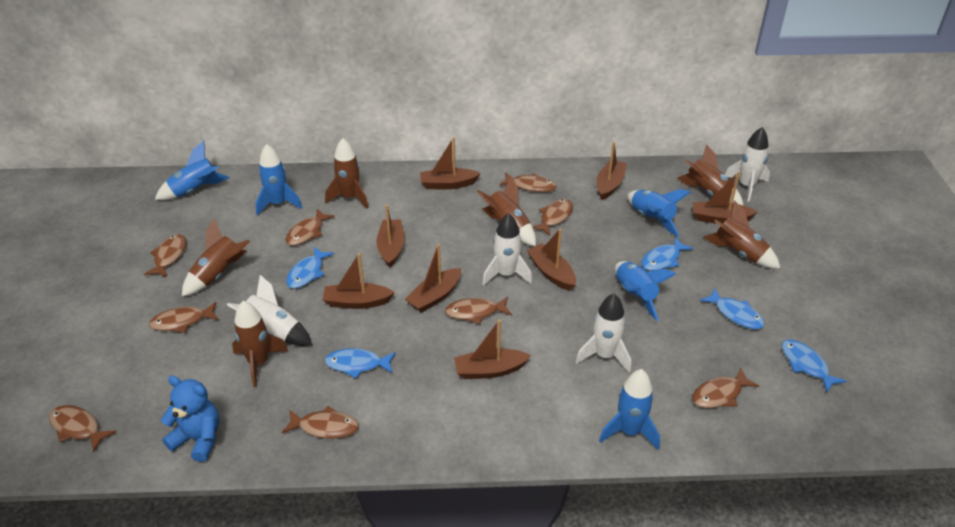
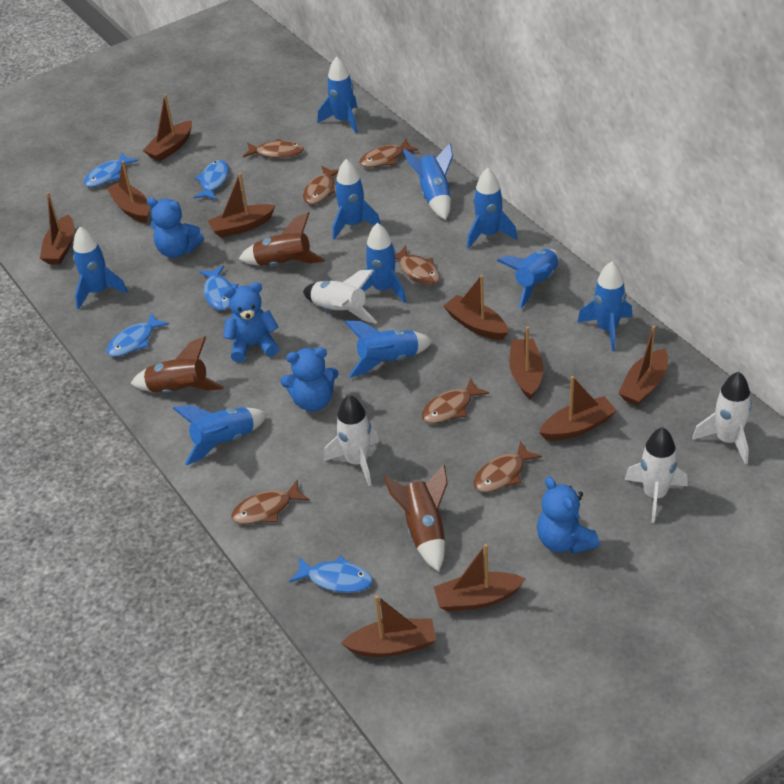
blue rocket: [155,141,229,200] [255,144,302,216] [599,369,660,450] [615,261,676,321] [627,189,691,237] = 5 -> [73,227,128,310] [173,405,268,465] [318,57,358,133] [333,159,381,240] [345,321,433,377] [361,223,406,303] [403,143,453,220] [467,168,517,249] [497,249,559,309] [577,261,632,351] = 10
blue teddy bear: [161,376,220,462] = 1 -> [147,197,204,258] [223,282,279,362] [280,347,339,411] [537,477,599,554] = 4
brown boat: [323,253,395,309] [376,205,404,268] [405,244,461,313] [420,137,481,189] [454,320,531,379] [527,229,576,291] [596,142,627,200] [692,172,757,224] = 8 -> [40,192,74,265] [107,161,149,223] [143,94,192,161] [208,173,276,238] [341,595,436,657] [434,544,525,612] [444,275,509,340] [509,327,543,399] [539,376,617,441] [618,326,668,406] = 10
brown fish: [49,405,117,452] [144,234,186,277] [149,302,219,333] [282,406,359,439] [285,209,335,246] [445,297,512,324] [500,172,556,192] [532,199,573,236] [692,367,759,408] = 9 -> [231,480,310,524] [243,139,304,158] [303,166,339,205] [359,139,418,168] [395,246,440,285] [422,378,489,423] [474,441,542,492] = 7
brown rocket: [182,218,250,296] [232,301,288,387] [325,138,368,208] [476,177,536,246] [677,144,744,206] [703,200,780,269] = 6 -> [130,336,224,393] [239,212,325,266] [384,465,448,572] = 3

